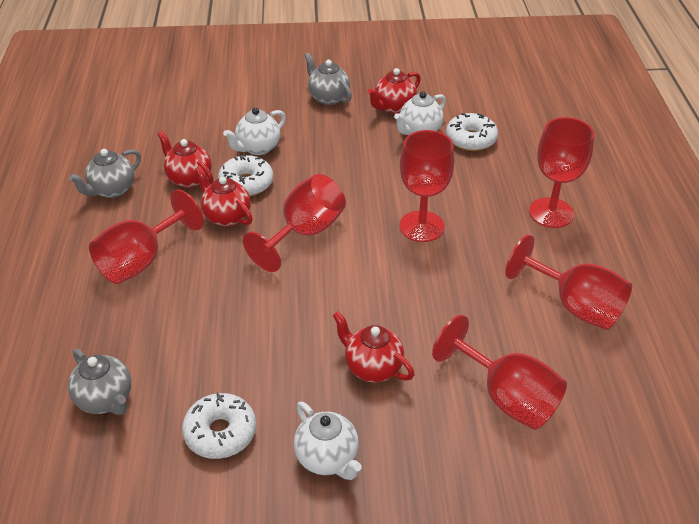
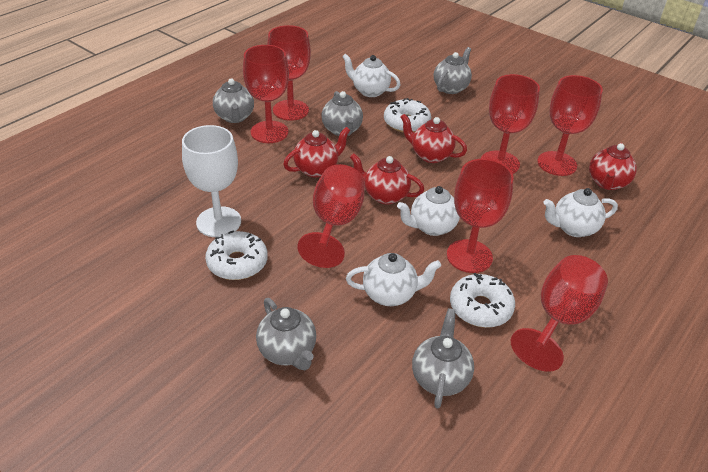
grey teapot: [68,349,131,415] [69,149,141,198] [304,53,352,105] = 3 -> [213,78,254,123] [256,298,316,370] [321,91,363,136] [412,308,474,408] [434,47,472,94] = 5
red goblet: [89,190,204,284] [243,174,346,272] [400,130,454,242] [432,315,567,430] [505,235,632,330] [529,117,594,228] = 6 -> [243,45,289,143] [267,25,311,121] [297,164,365,268] [447,159,514,273] [481,74,540,174] [511,255,608,372] [537,75,603,176] = 7
white goblet: none = 0 -> [182,125,241,237] = 1
white teapot: [223,108,286,155] [294,402,362,480] [394,91,446,135] = 3 -> [342,53,401,97] [346,253,441,306] [397,186,460,236] [544,188,618,237] = 4

